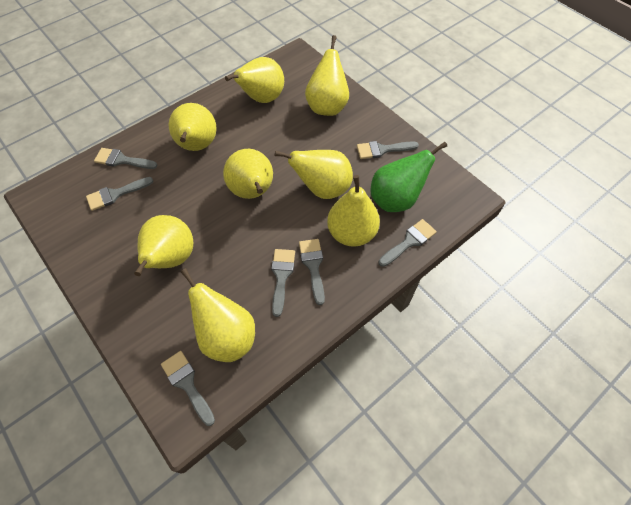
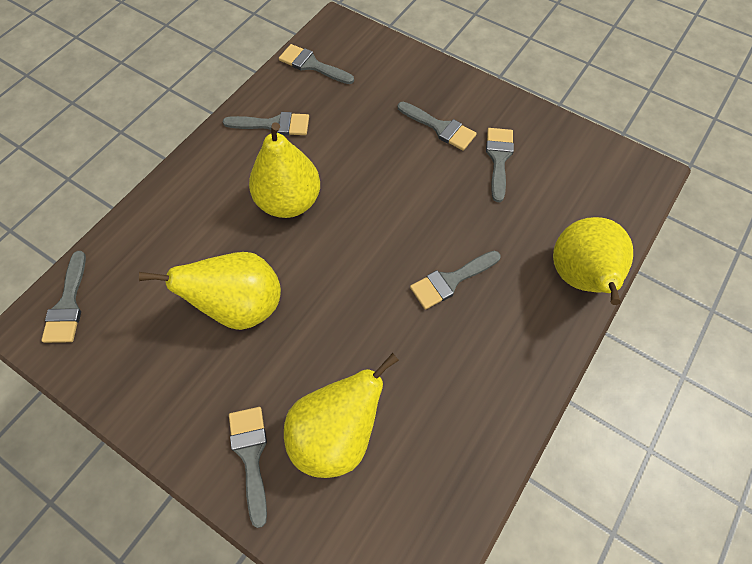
green pear: [370,142,447,212] = 1 -> none = 0
yellow pear: [134,215,193,276] [169,103,217,151] [181,268,255,362] [223,149,273,199] [225,57,284,103] [275,150,353,199] [305,35,349,116] [327,175,380,247] = 8 -> [139,252,281,330] [249,122,320,218] [284,353,399,478] [553,217,633,305] = 4

